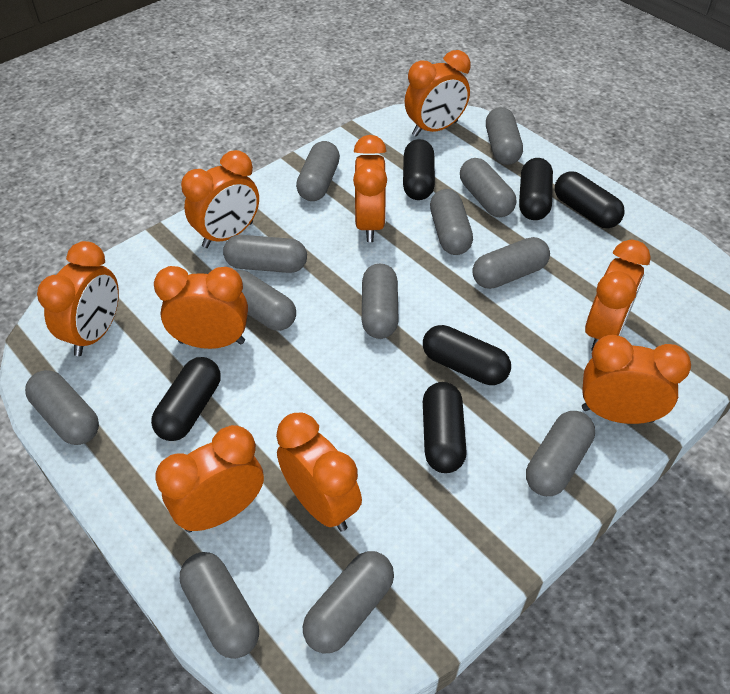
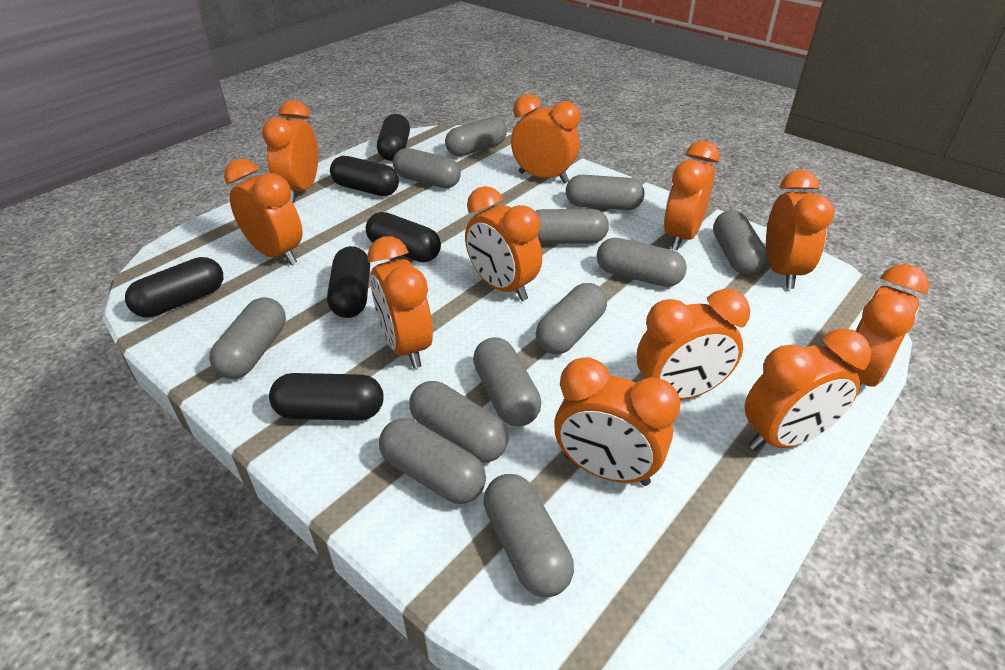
orange clock: [37,241,119,356] [154,266,248,349] [155,425,264,533] [181,150,259,248] [276,412,362,532] [353,135,387,242] [405,50,471,137] [582,335,691,424] [585,239,651,351] = 9 -> [224,159,302,265] [262,100,318,202] [367,236,433,368] [465,186,542,301] [511,94,580,183] [554,357,681,486] [637,289,750,400] [664,141,720,251] [745,328,871,451] [766,170,834,289] [846,264,929,387] = 11

